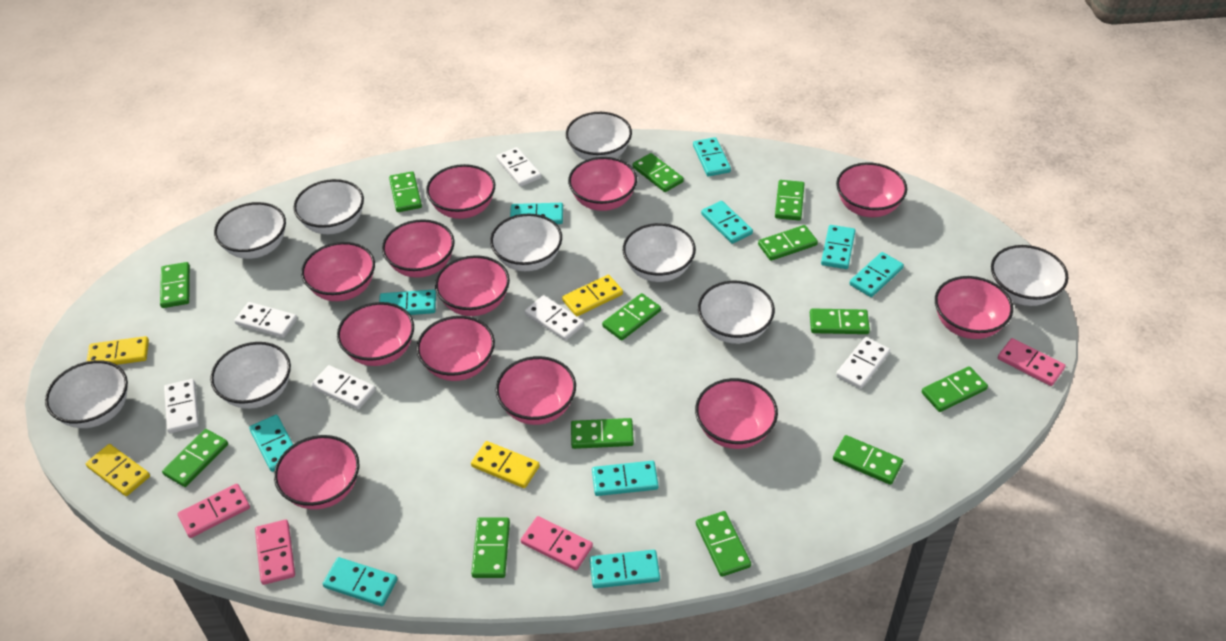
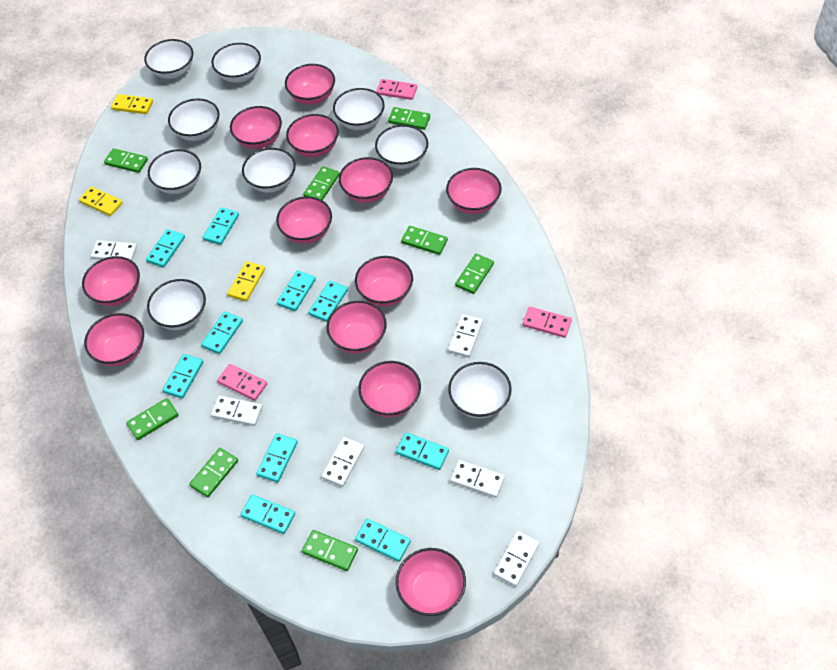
green domino: [160,262,190,308] [162,429,228,487] [389,171,422,212] [471,518,510,578] [571,418,634,449] [602,293,661,340] [633,153,684,192] [696,511,751,577] [758,225,818,261] [775,180,805,221] [810,308,870,334] [833,435,903,485] [922,366,988,412] = 13 -> [104,148,148,173] [126,398,179,440] [189,448,238,497] [302,530,358,571] [303,166,340,200] [388,107,430,130] [401,226,448,255] [455,254,494,294] = 8
pink domino: [178,484,250,538] [255,520,295,585] [521,516,593,570] [998,338,1065,386] = 4 -> [217,364,267,401] [376,79,417,100] [522,307,572,338] = 3
yellow domino: [85,444,150,496] [86,336,149,365] [471,441,540,488] [562,275,623,316] = 4 -> [79,187,123,216] [111,94,153,114] [227,261,265,301] = 3

